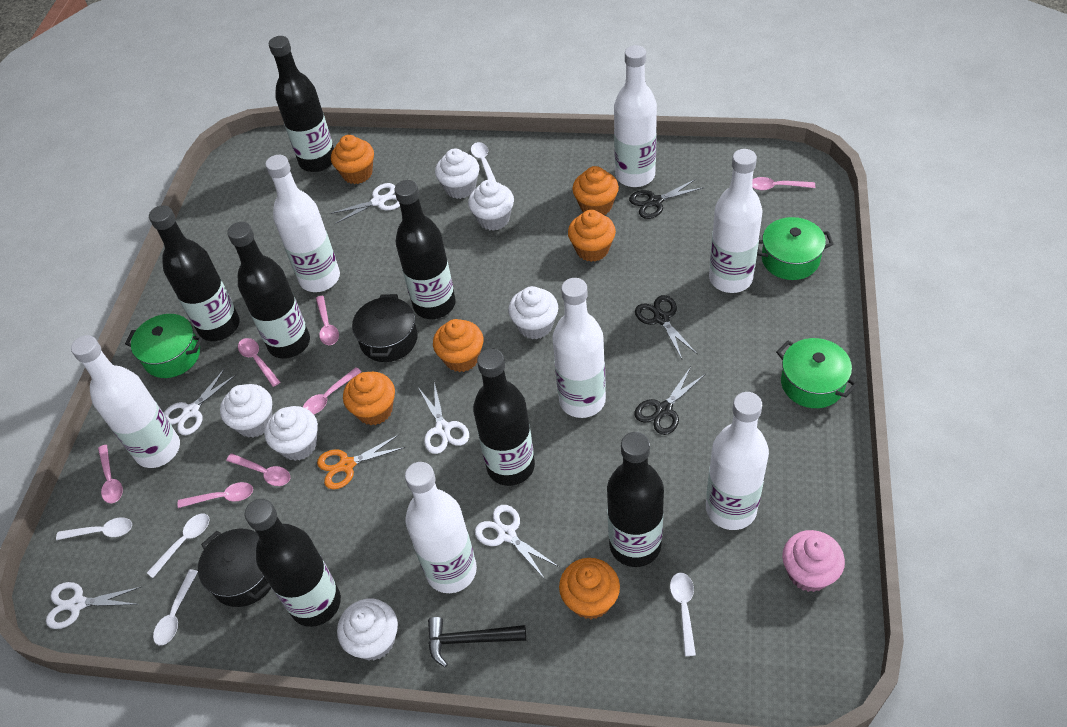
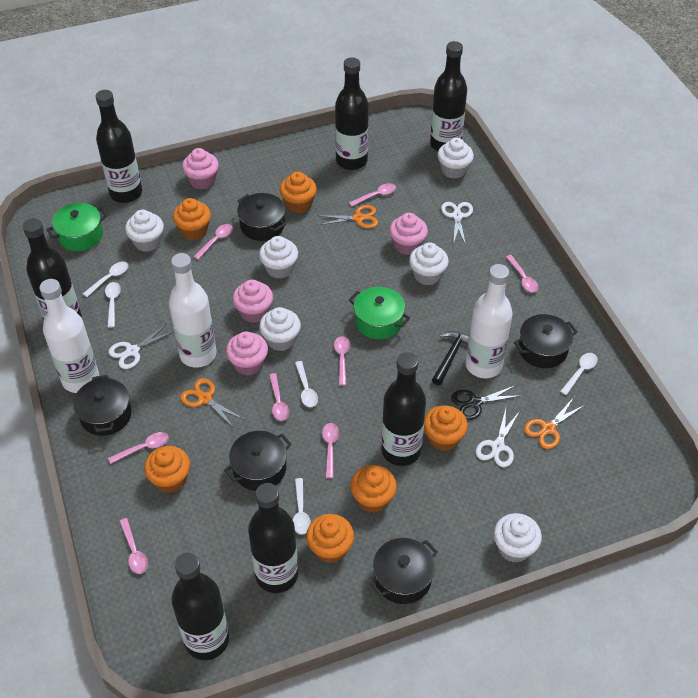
black pot: [198,529,271,607] [352,294,417,362] = 2 -> [73,375,131,436] [224,431,292,491] [237,193,286,241] [369,538,438,604] [514,314,578,368] = 5
black scissors: [629,179,704,219] [634,367,706,435] [635,295,697,359] = 3 -> [451,385,522,420] = 1
green pot: [125,314,203,378] [757,217,834,280] [776,338,857,408] = 3 -> [46,203,107,251] [349,287,410,339] = 2
orange scissors: [317,435,405,489] = 1 -> [180,378,243,428] [317,205,378,229] [524,397,585,449] = 3
pink cupcake: [782,530,845,592] = 1 -> [182,148,219,189] [226,331,268,376] [233,280,273,323] [389,213,428,255] = 4
pink spoon: [98,445,123,503] [177,482,253,508] [226,453,290,486] [238,338,280,387] [303,367,361,414] [316,296,339,345] [752,177,815,190] = 7 -> [108,432,169,464] [119,518,148,574] [193,224,233,260] [269,373,289,421] [322,423,339,478] [334,336,350,386] [349,183,396,207] [506,255,539,292] = 8
white bottle: [71,335,180,468] [265,155,340,292] [405,462,477,593] [552,278,606,418] [614,45,657,187] [706,392,769,530] [709,149,763,293] = 7 -> [39,279,99,393] [169,253,216,368] [465,264,513,378] = 3
white scissors: [46,582,141,629] [164,368,237,435] [330,183,400,224] [418,382,469,454] [475,505,559,579] = 5 -> [108,324,174,369] [441,202,473,245] [476,409,520,467] = 3

